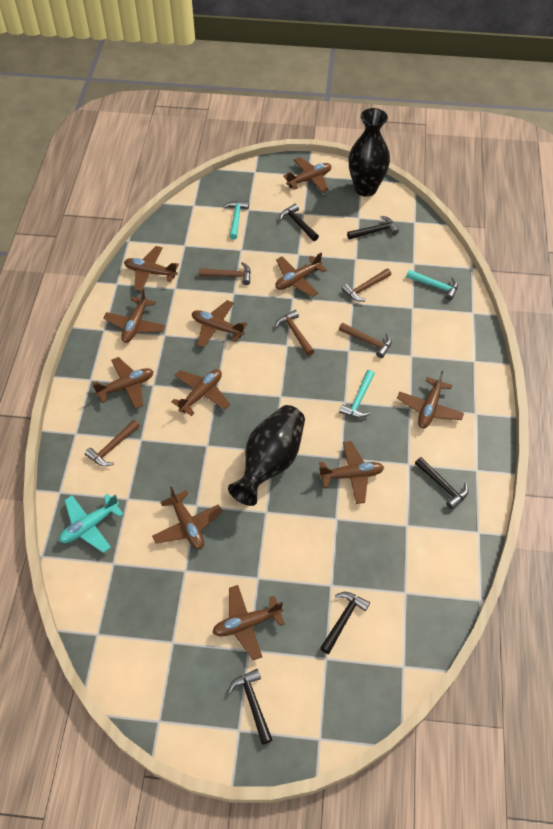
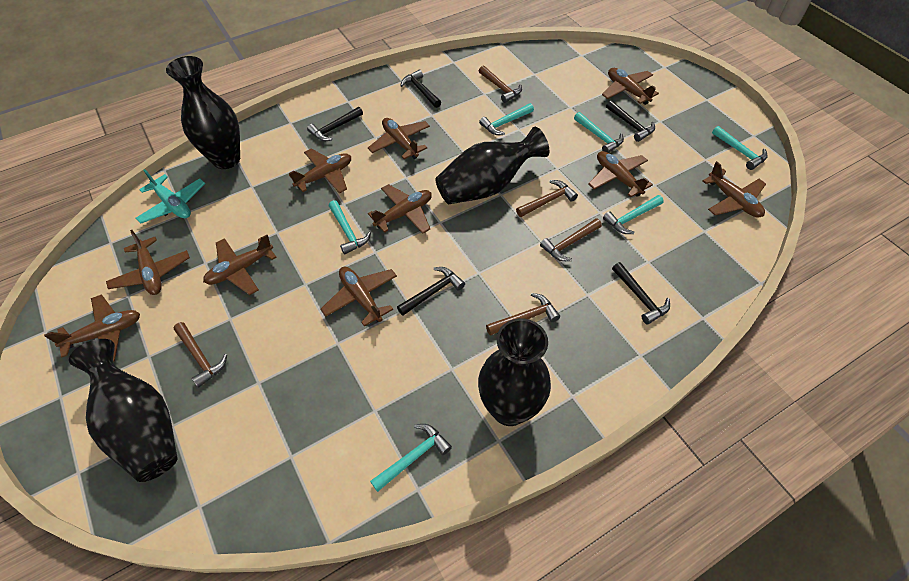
black vase: [228,405,305,506] [348,108,390,197] = 2 -> [69,339,178,482] [166,56,240,169] [435,127,549,204] [478,318,551,426] = 4
brown plane: [93,357,154,409] [103,289,166,343] [124,246,179,291] [152,486,223,550] [171,369,230,416] [192,300,248,347] [213,585,285,660] [275,253,327,297] [283,157,331,193] [318,441,384,504] [397,371,464,428] = 11 -> [44,294,140,362] [106,230,190,295] [203,235,277,295] [289,148,351,193] [320,266,397,327] [368,118,430,159] [368,184,432,234] [588,151,653,197] [602,68,659,105] [702,161,766,218] = 10
turquoise hammer: [223,201,249,240] [339,370,375,418] [406,270,458,300] = 3 -> [329,200,371,255] [370,424,452,492] [479,103,534,135] [574,112,624,153] [603,195,664,234] [712,126,768,170] = 6

